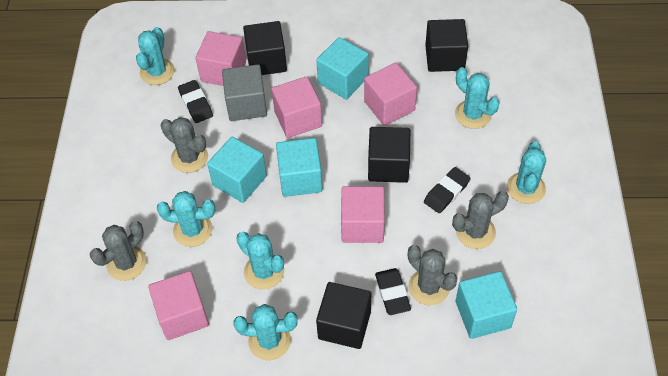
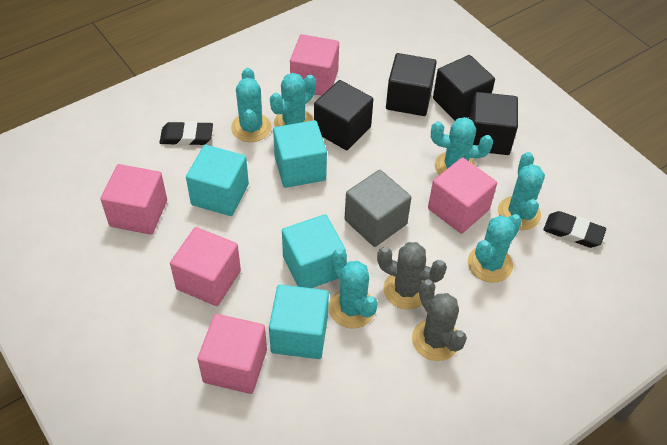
black eraser: [178,80,213,123] [375,268,411,315] [424,167,471,213] = 3 -> [160,121,213,146] [543,211,606,248] = 2
grey cactus: [90,221,147,281] [161,117,208,173] [408,245,457,305] [452,191,509,249] = 4 -> [377,242,447,309] [412,279,467,361] = 2

